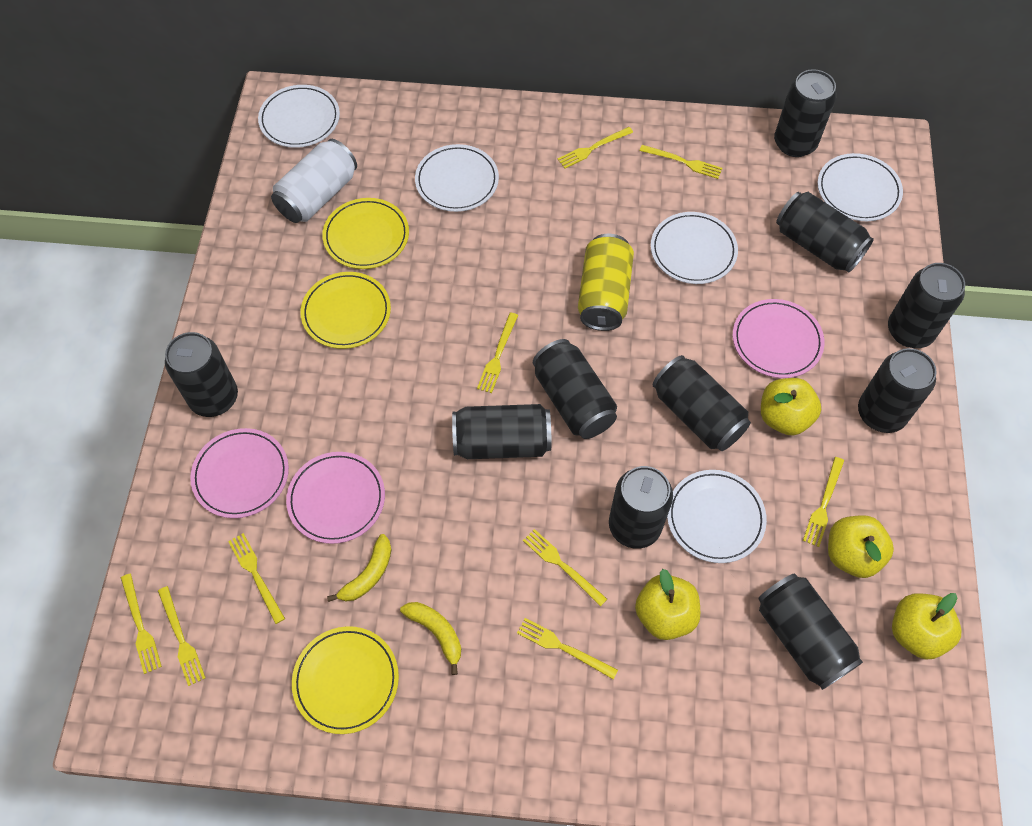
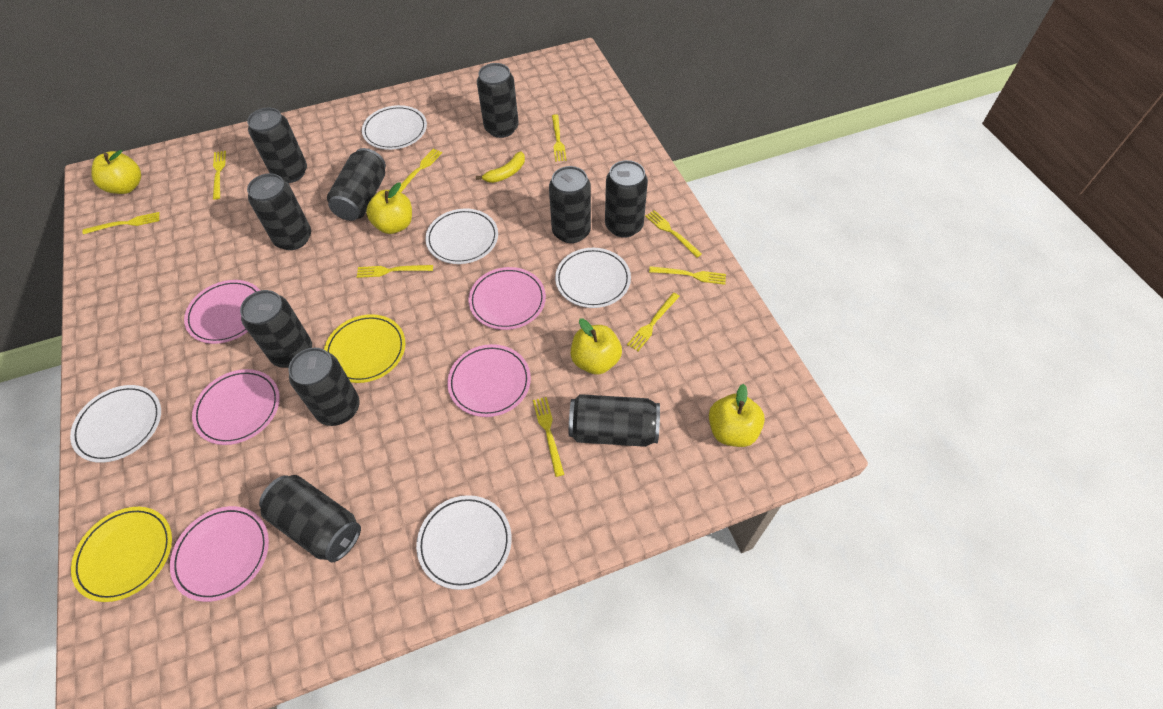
pink plate: [190,428,289,518] [286,452,385,544] [733,299,824,378] = 3 -> [170,506,269,602] [184,280,260,344] [192,369,280,445] [447,344,531,417] [468,267,546,330] = 5
white can: [271,139,357,223] = 1 -> none = 0
yellow banana: [327,534,391,602] [400,602,461,675] = 2 -> [476,151,525,183] = 1
yellow can: [578,234,634,331] = 1 -> none = 0
yellow plate: [292,626,399,734] [301,272,391,349] [322,198,409,269] = 3 -> [71,507,172,602] [324,314,405,383] = 2

